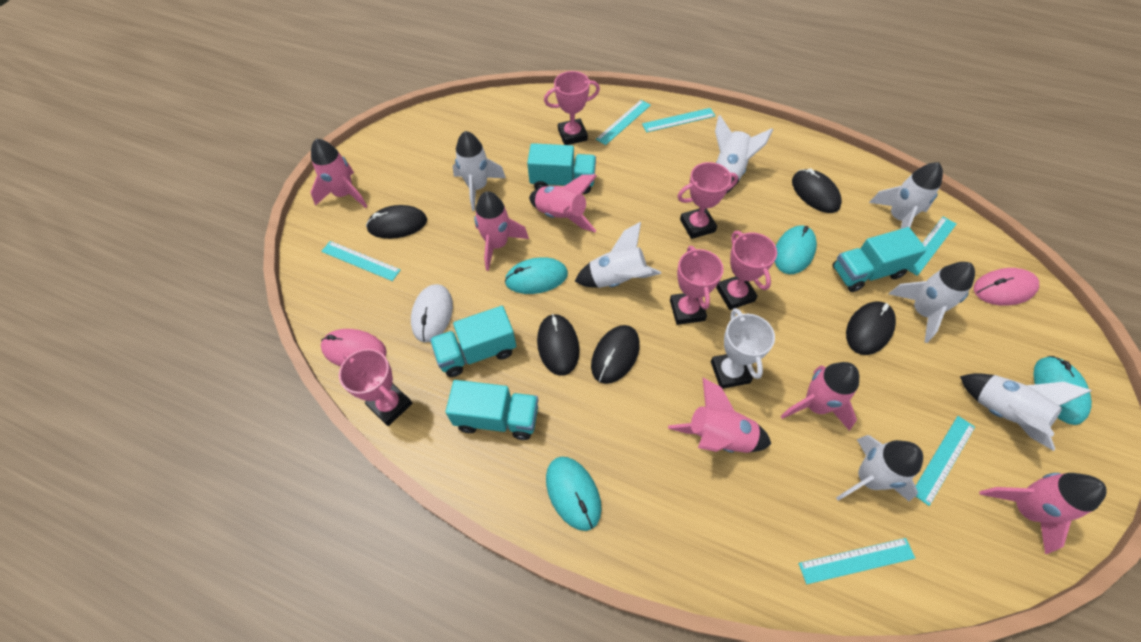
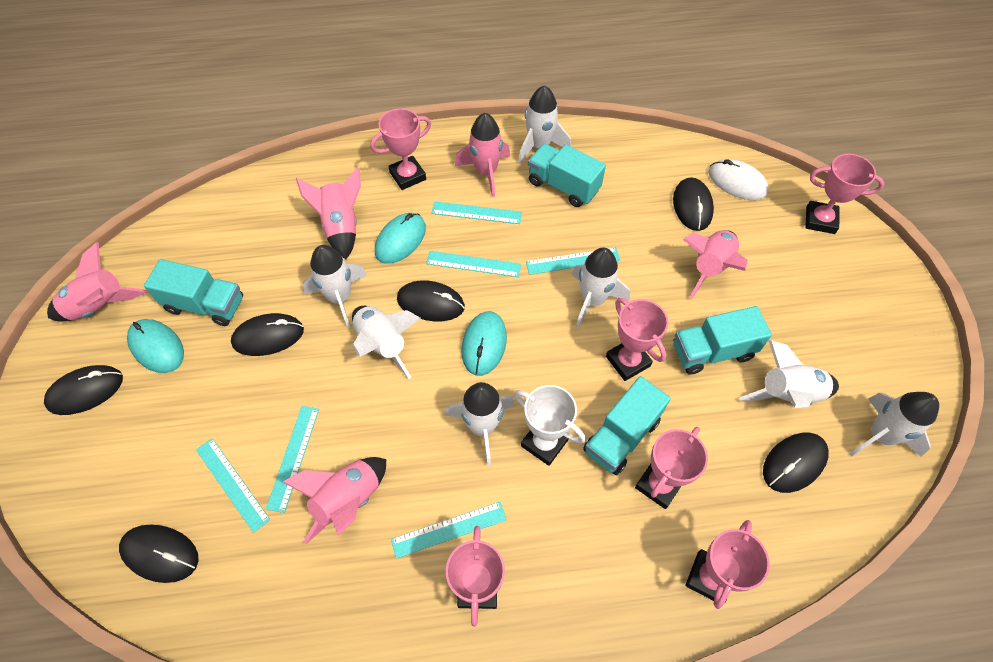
black mouse: [366,205,427,239] [537,314,580,376] [591,325,640,384] [792,169,842,213] [846,301,896,355] = 5 -> [44,365,123,415] [119,524,198,583] [231,313,304,356] [397,281,465,321] [673,178,714,231] [763,433,829,493] = 6
pink mouse: [321,329,387,367] [974,268,1039,306] = 2 -> none = 0
pink rocket: [310,139,368,208] [474,191,529,271] [529,174,597,232] [668,377,771,453] [781,362,859,431] [979,473,1107,554] = 6 -> [47,242,147,321] [282,457,386,544] [296,167,361,259] [455,113,510,197] [683,230,748,299] = 5
pink trophy: [339,349,412,426] [544,71,600,145] [670,246,724,325] [677,162,738,239] [716,231,777,310] = 5 -> [371,108,431,190] [446,526,505,627] [606,298,668,381] [635,427,708,509] [686,520,770,609] [805,154,884,234] = 6
turquoise mouse: [505,257,568,294] [546,457,601,531] [774,225,817,274] [1034,356,1092,425] = 4 -> [127,319,184,373] [375,213,426,264] [462,311,507,376] = 3

